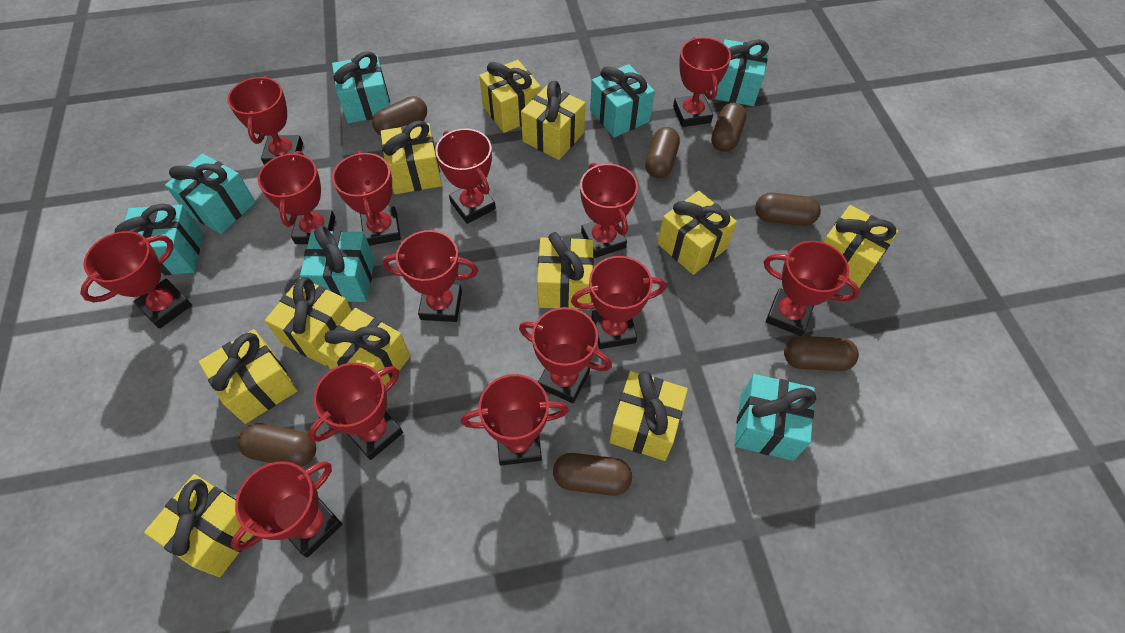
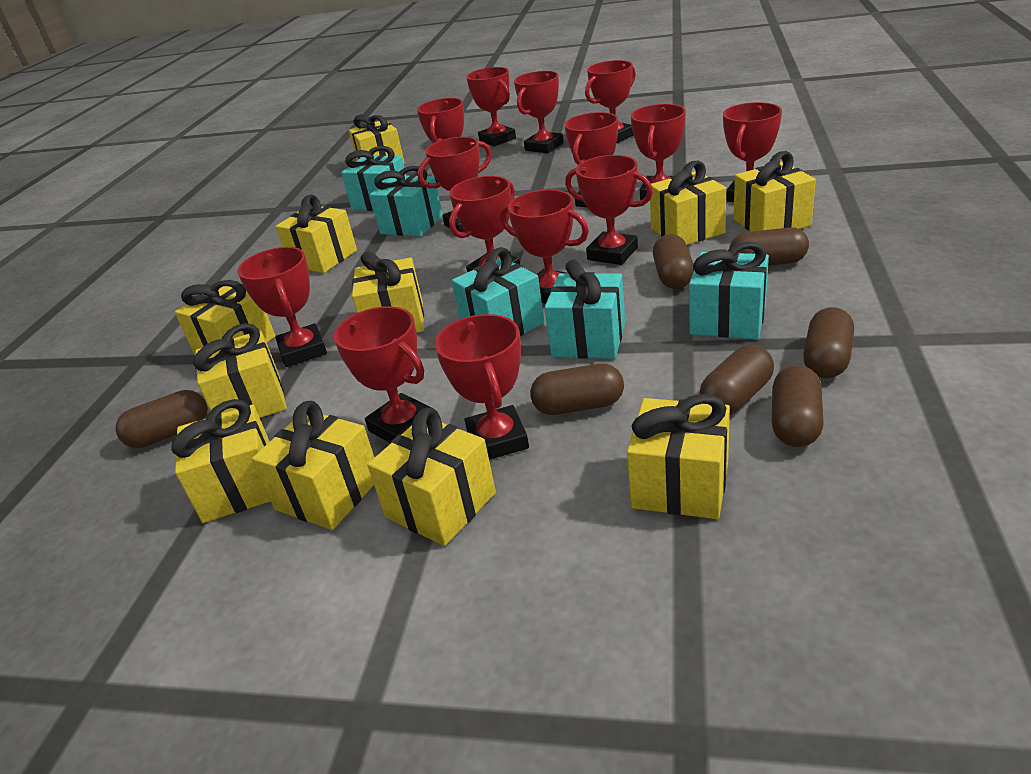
turquoise gift: [115,204,203,275] [165,154,256,234] [300,225,375,302] [332,51,390,123] [590,64,655,138] [714,39,769,106] [734,374,816,461] = 7 -> [341,146,406,211] [370,166,443,237] [452,247,544,336] [544,259,625,359] [689,242,769,339] = 5

